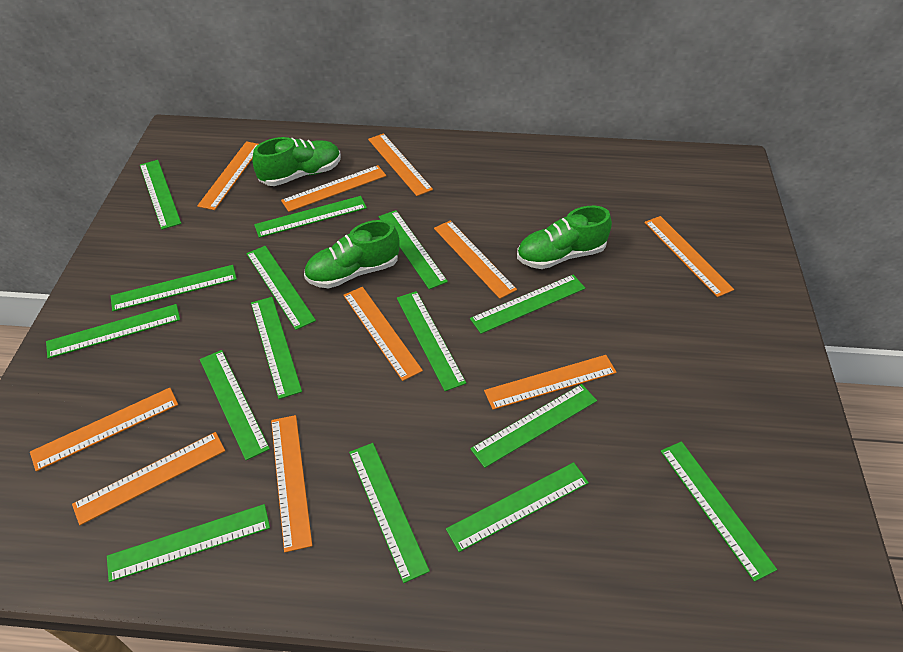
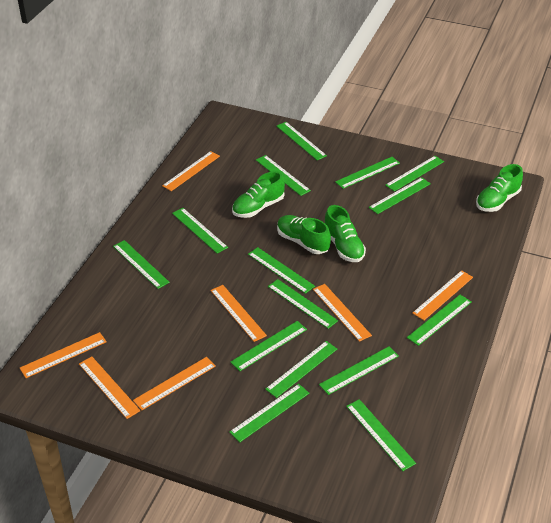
green shoe: [252,137,341,186] [304,220,400,288] [517,206,612,269] = 3 -> [232,171,285,218] [277,215,331,254] [325,205,366,262] [476,164,523,212] = 4
orange ruler: [30,388,178,472] [72,432,225,525] [197,141,258,210] [271,415,312,552] [281,165,386,212] [343,287,423,381] [368,133,433,196] [434,220,517,299] [484,355,617,410] [644,216,734,297] = 10 -> [20,332,107,378] [79,356,141,419] [133,357,216,410] [162,151,220,191] [211,285,267,342] [313,284,372,342] [412,270,473,320] = 7

